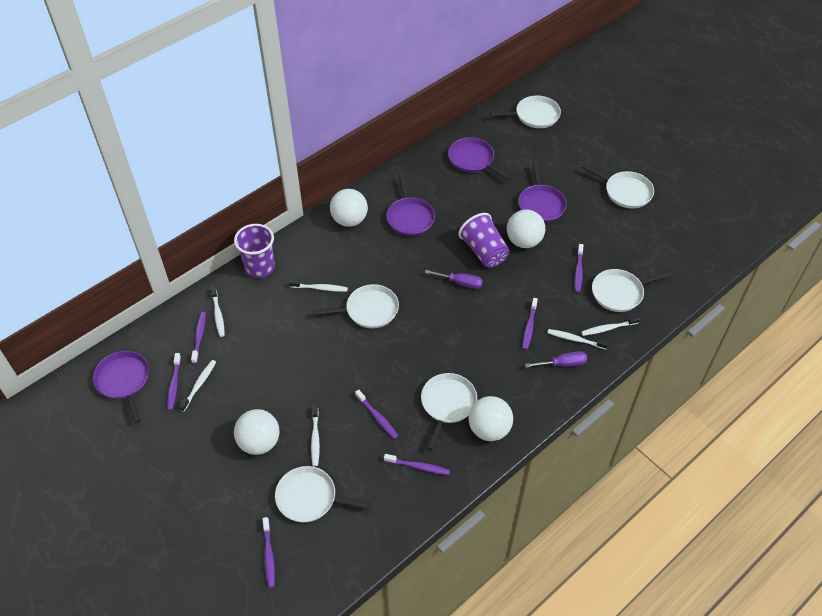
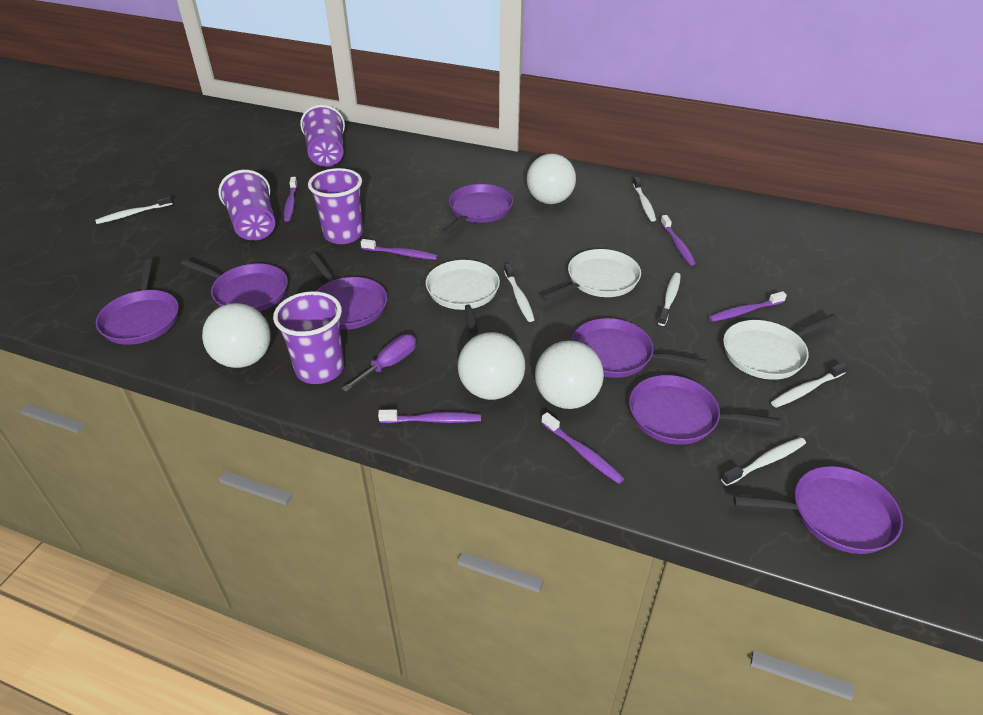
purple cup: [234,224,275,278] [458,213,510,267] = 2 -> [218,170,275,241] [273,291,344,384] [300,105,345,167] [308,168,363,244] = 4
purple pan: [93,351,149,423] [386,174,435,236] [448,137,511,180] [518,161,567,223] = 4 -> [96,259,179,345] [181,259,288,312] [309,254,387,330] [442,184,513,235] [571,318,706,378] [629,375,780,445] [733,466,903,554] = 7
purple screwdriver: [425,270,483,289] [525,351,587,368] = 2 -> [342,334,416,392] = 1
purple toothbrush: [167,353,181,410] [191,312,206,364] [263,517,275,588] [355,389,398,439] [384,454,450,475] [522,298,538,350] [575,244,583,292] = 7 -> [284,177,297,222] [361,239,438,260] [378,410,481,423] [541,412,625,484] [661,215,696,266] [708,291,787,322] = 6
white pan: [275,466,371,522] [314,284,399,328] [421,373,477,450] [490,95,561,128] [582,164,654,208] [592,269,672,312] = 6 -> [426,260,500,334] [541,249,641,301] [723,314,839,380] = 3

